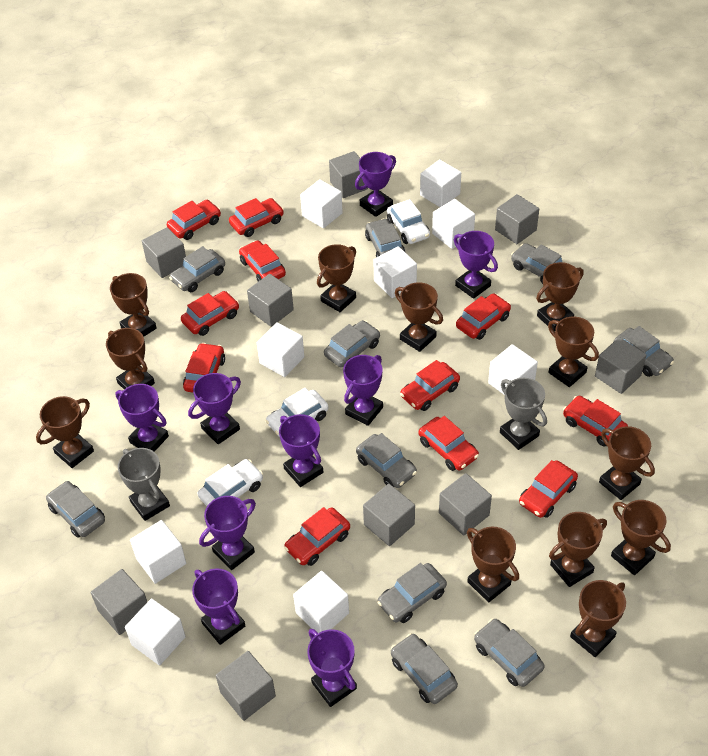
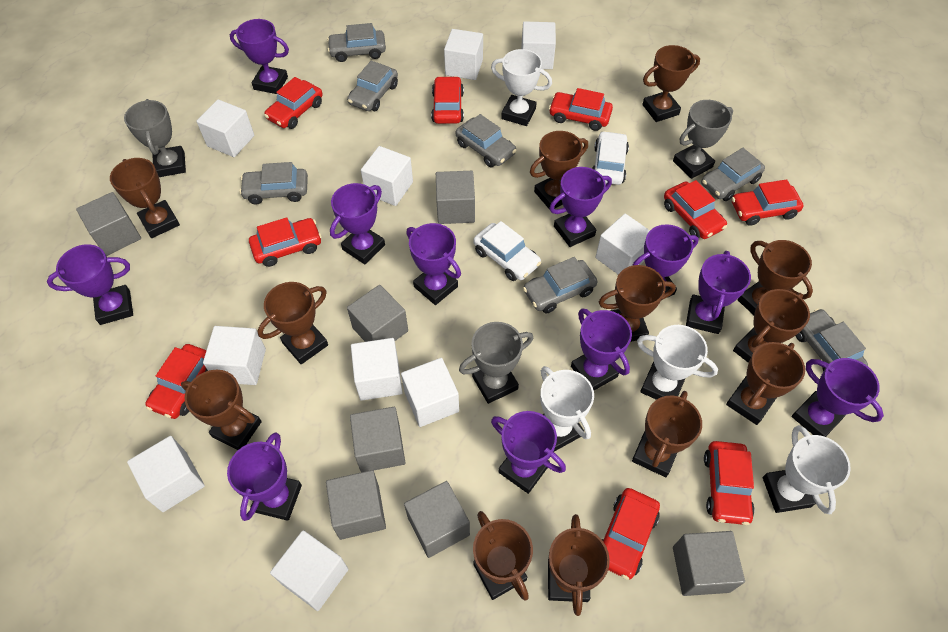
grey car: [46,481,105,538] [169,246,225,292] [324,320,380,368] [356,433,417,488] [365,218,405,258] [377,563,447,623] [391,633,458,704] [474,619,544,687] [511,243,562,284] [613,326,674,377] = 10 -> [239,162,308,205] [327,23,386,62] [347,61,398,111] [456,114,517,167] [523,257,597,313] [701,148,765,201] [796,308,868,372] = 7
grey cube: [91,569,147,635] [142,227,186,278] [216,651,276,721] [247,274,294,327] [329,151,368,198] [363,484,415,546] [439,473,492,536] [495,194,539,244] [595,337,647,394] = 9 -> [76,192,141,256] [326,470,386,540] [347,285,408,342] [350,407,405,472] [404,481,470,558] [436,171,475,224] [673,531,745,596] = 7
grey trophy: [118,448,170,521] [500,378,547,450] = 2 -> [124,99,186,177] [459,322,533,404] [673,100,733,179] = 3
purple trophy: [115,384,169,451] [188,373,241,445] [192,568,245,645] [199,496,256,570] [279,414,323,487] [307,629,357,707] [343,355,383,426] [355,152,396,217] [454,231,498,299] = 9 -> [47,244,133,325] [227,432,302,521] [230,19,289,94] [330,183,385,264] [406,223,461,305] [491,411,566,494] [549,167,612,247] [571,309,632,390] [632,224,699,298] [686,251,751,334] [791,358,884,437] = 11
red car: [167,200,221,240] [181,291,239,336] [183,343,225,393] [229,198,284,237] [239,240,286,282] [284,507,350,566] [400,360,460,411] [419,416,479,471] [456,293,511,340] [519,460,578,518] [563,396,628,447] = 11 -> [145,344,208,419] [249,217,322,267] [264,77,323,129] [431,76,464,124] [549,88,613,131] [602,488,660,580] [664,180,727,239] [704,441,755,525] [732,179,803,226] = 9
white car: [198,459,263,506] [265,388,329,437] [387,199,430,244] = 3 -> [473,221,541,281] [592,131,629,185] = 2
white cube: [125,598,186,665] [130,520,186,584] [257,322,304,377] [293,571,349,633] [300,179,343,228] [373,246,417,298] [420,159,461,207] [432,199,475,249] [488,344,538,395] = 9 -> [127,436,205,512] [196,99,254,157] [203,326,266,385] [270,530,348,611] [351,338,403,401] [361,146,413,206] [401,358,459,427] [444,29,483,80] [521,21,556,69] [595,214,650,275] = 10
white trophy: none = 0 -> [491,49,552,126] [540,366,594,452] [637,325,718,400] [763,425,851,514] = 4

